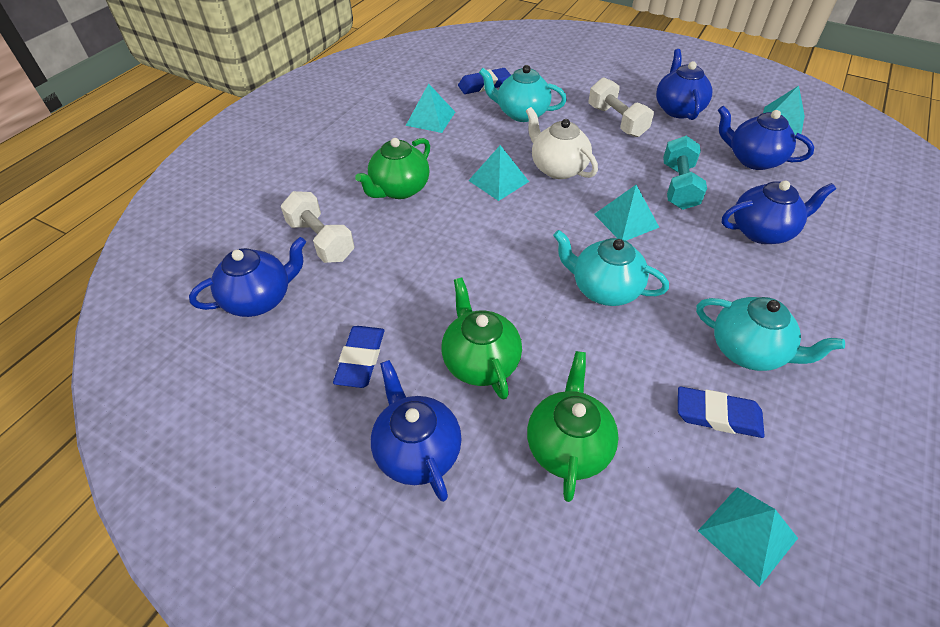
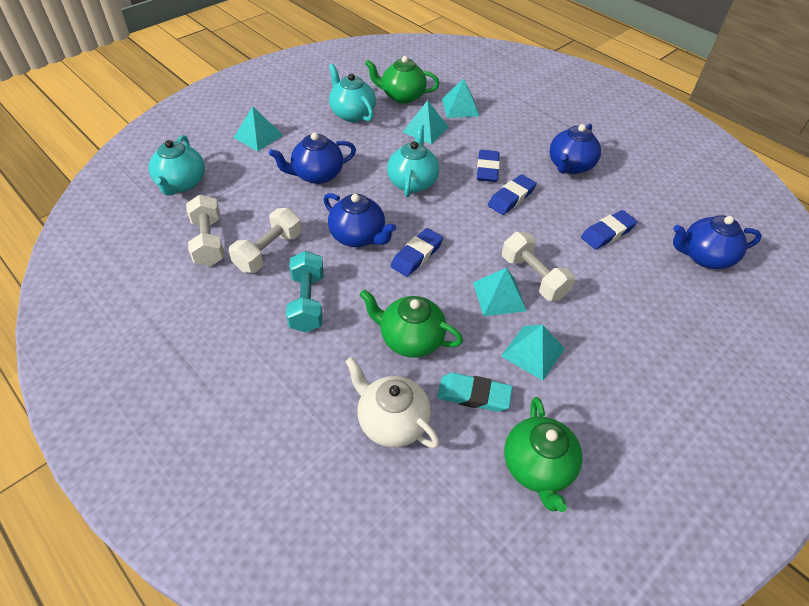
blue eraser: [333,326,384,388] [458,68,511,94] [678,386,765,438] = 3 -> [390,228,443,277] [477,150,500,182] [488,174,537,215] [581,210,637,250] = 4
blue teapot: [189,237,306,317] [371,360,462,502] [656,49,712,120] [718,106,814,170] [721,181,836,244] = 5 -> [269,133,356,184] [323,193,396,247] [549,124,601,174] [673,215,762,269] = 4
turquoise eraser: none = 0 -> [437,373,513,412] = 1
white dumbbell: [281,191,354,263] [589,77,654,137] = 2 -> [186,195,225,266] [229,208,302,273] [502,232,576,301] = 3

